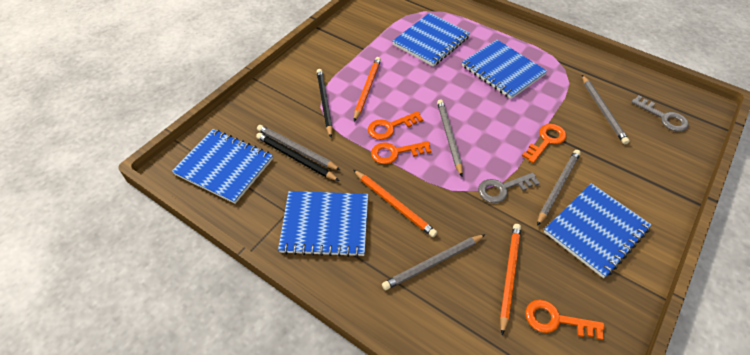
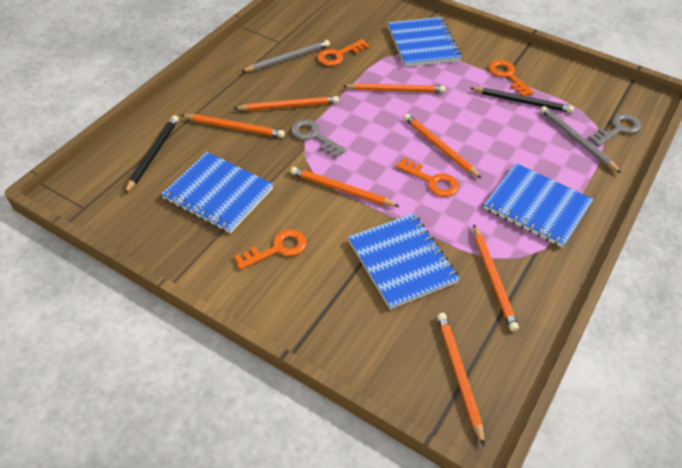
blue notebook: [172,129,273,204] [278,191,368,257] [392,13,470,66] [462,40,547,99] [544,183,652,278] = 5 -> [161,152,274,233] [348,213,460,309] [388,17,462,67] [484,163,593,248] = 4
grey pencil: [257,125,340,170] [382,234,486,290] [437,99,463,177] [537,150,581,226] [582,75,630,144] = 5 -> [241,40,330,72] [540,106,621,173] = 2
orange pencil: [353,170,437,237] [354,57,381,121] [500,224,521,335] = 3 -> [181,114,285,138] [233,96,339,111] [291,167,400,207] [343,83,445,93] [404,114,482,179] [437,313,485,446] [474,225,519,332] = 7

